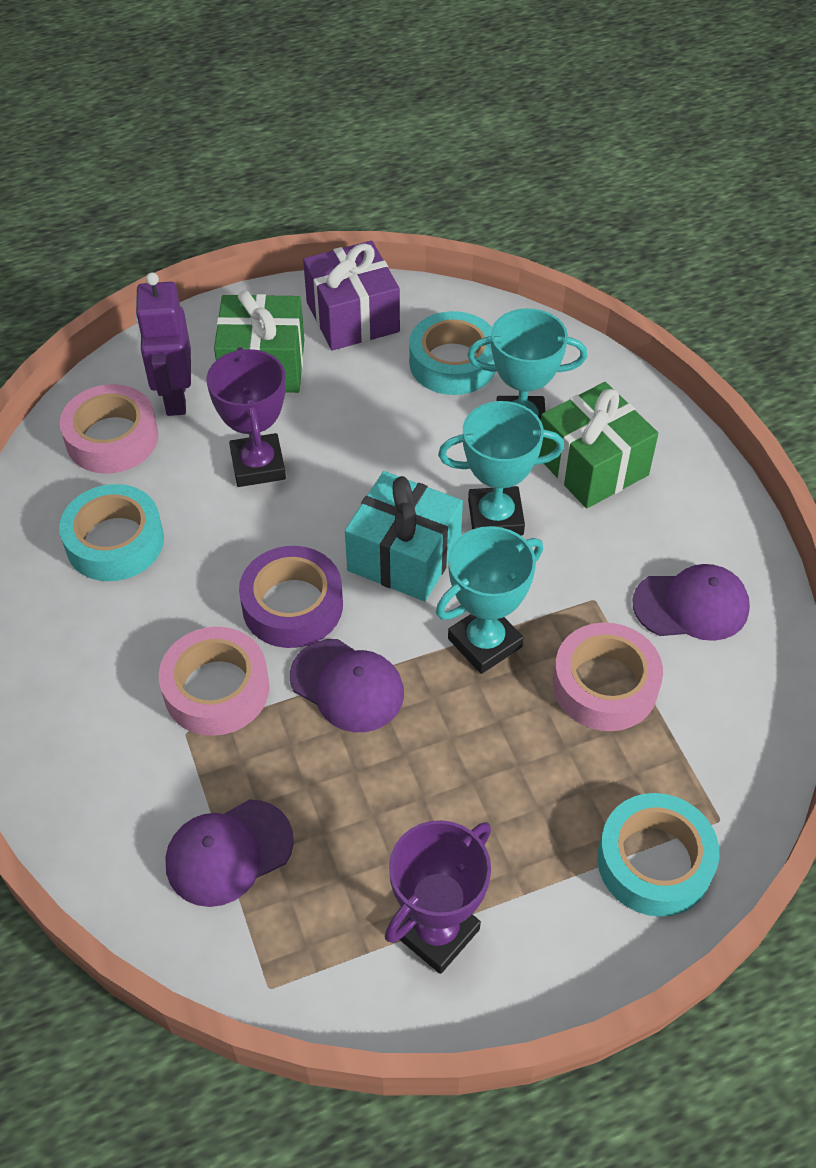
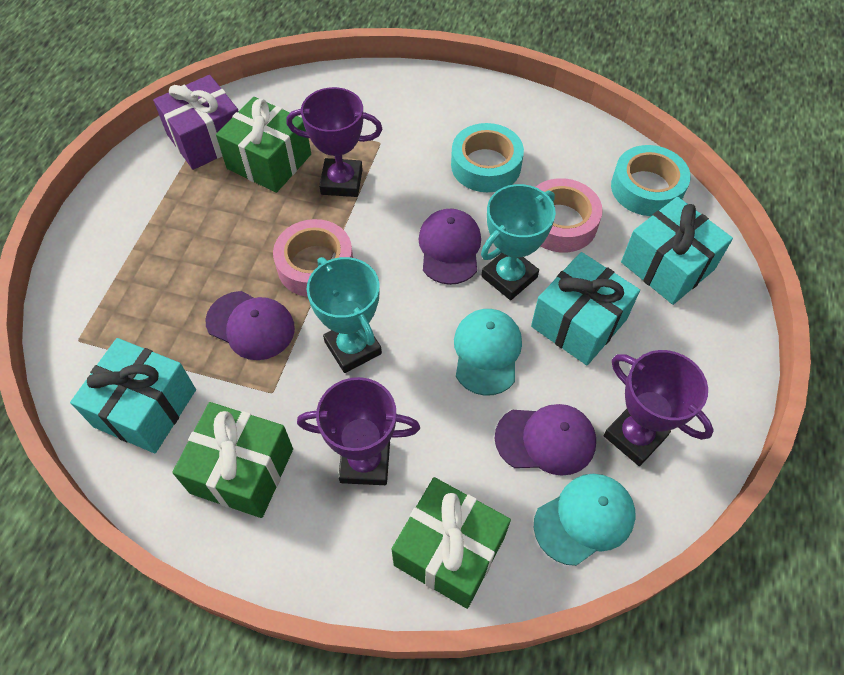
green gift: [214,290,304,393] [538,382,658,508] = 2 -> [172,402,293,518] [216,97,311,193] [391,477,511,609] = 3
pink tape: [60,384,158,474] [159,627,269,736] [553,622,663,731] = 3 -> [273,219,353,297] [536,178,603,252] = 2
purple robot: [135,272,191,416] = 1 -> none = 0
purple tape: [239,546,343,648] = 1 -> none = 0
purple trophy: [207,347,286,487] [385,820,491,974] = 2 -> [286,87,382,197] [297,377,420,485] [604,350,713,466] = 3
turquoise cap: none = 0 -> [454,309,522,396] [534,474,636,566] = 2
turquoise gift: [345,471,463,601] = 1 -> [70,338,196,453] [531,252,640,365] [621,197,733,305] = 3
turquoise tape: [59,484,164,581] [409,311,496,395] [597,793,719,917] = 3 -> [451,123,524,192] [611,145,691,216] = 2
turquoise trophy: [436,526,543,674] [438,401,564,536] [467,308,587,420] = 3 -> [307,257,382,373] [481,184,556,300] = 2

